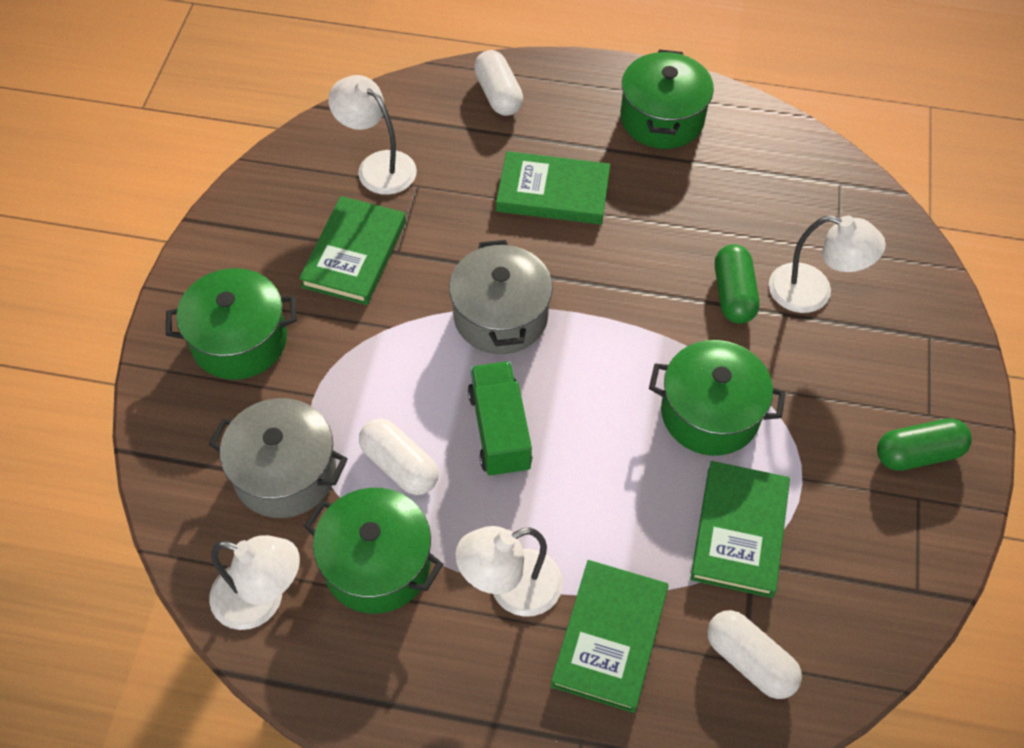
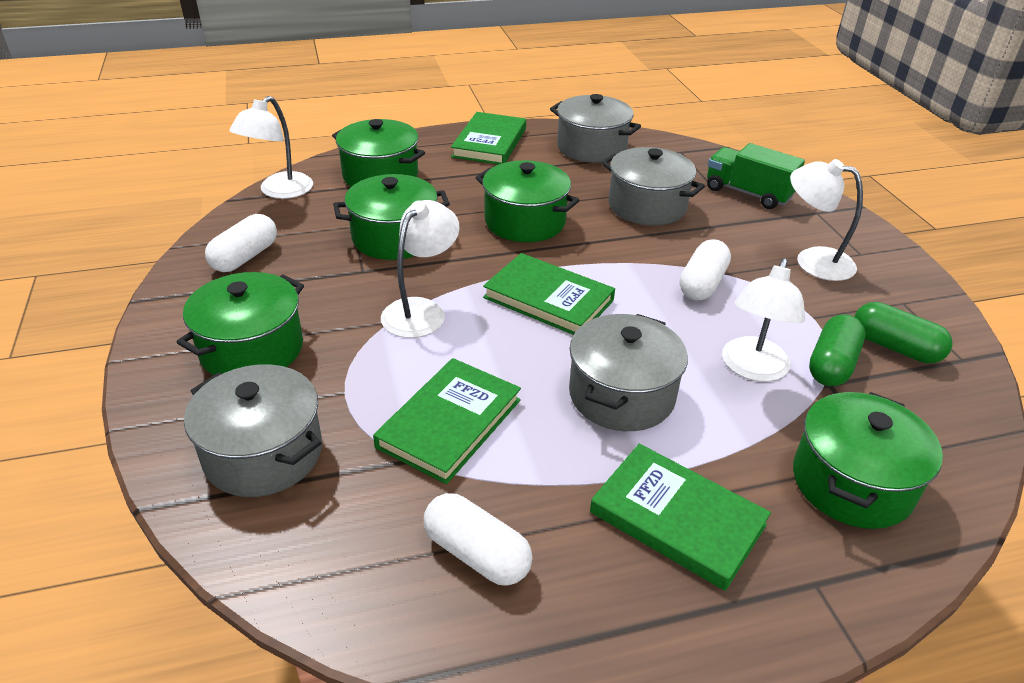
green pot: [166,268,297,380] [304,488,443,614] [621,49,714,149] [649,340,786,456] = 4 -> [177,272,304,375] [332,119,425,187] [333,174,450,260] [475,160,580,242] [793,392,943,529] = 5
grey pot: [209,398,348,518] [449,240,553,354] = 2 -> [184,364,322,497] [550,94,641,163] [569,314,688,431] [601,147,705,226] = 4

